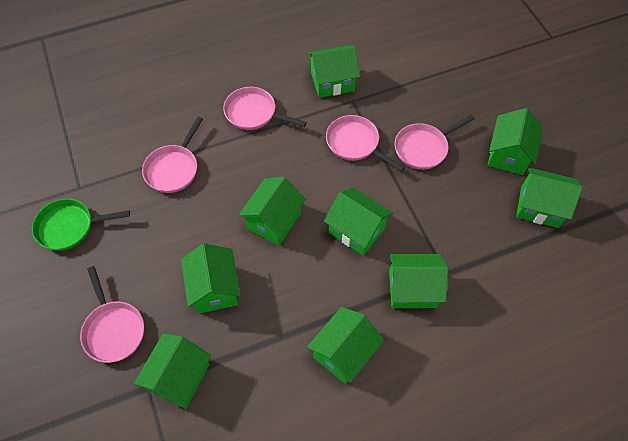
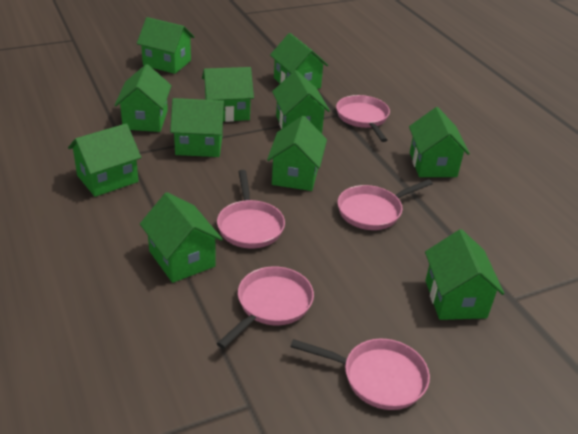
green house: [134,333,211,409] [181,244,241,314] [239,177,306,246] [307,307,384,384] [308,45,360,98] [324,187,393,256] [389,254,448,308] [488,108,543,175] [516,167,583,228] = 9 -> [68,123,141,197] [115,64,172,132] [137,17,194,74] [140,192,223,283] [170,98,226,157] [202,67,254,122] [267,116,327,191] [270,33,328,89] [272,70,330,134] [409,107,470,177] [425,229,504,320] = 11
green pan: [32,199,130,251] = 1 -> none = 0

